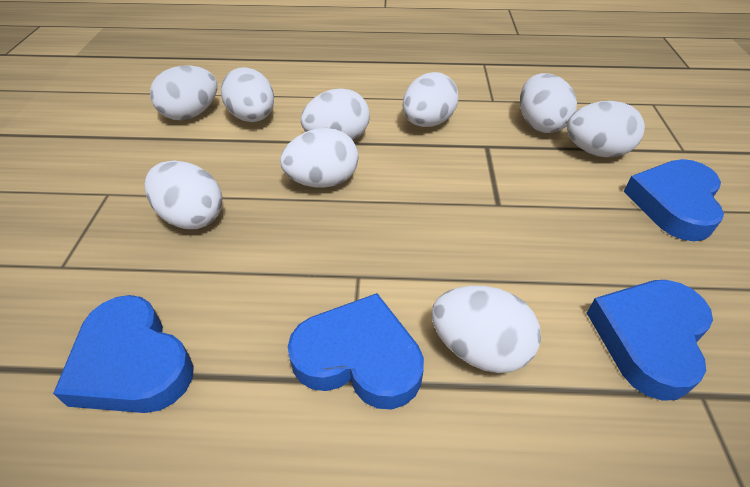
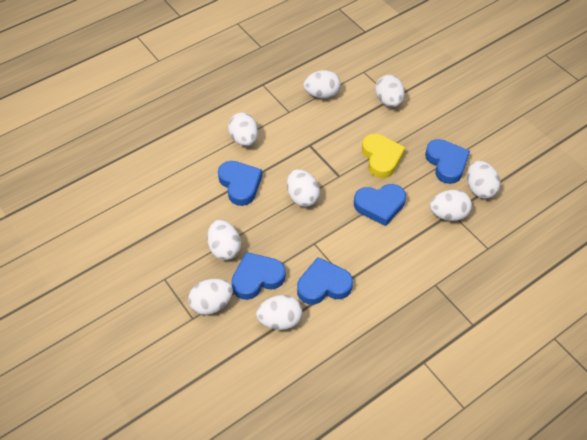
blue heart: [53,295,194,413] [288,293,424,410] [587,280,713,401] [623,159,724,241] = 4 -> [218,161,262,206] [231,252,286,300] [297,257,353,304] [354,184,406,226] [425,139,470,184] = 5
yellow heart: none = 0 -> [362,134,405,178] = 1

